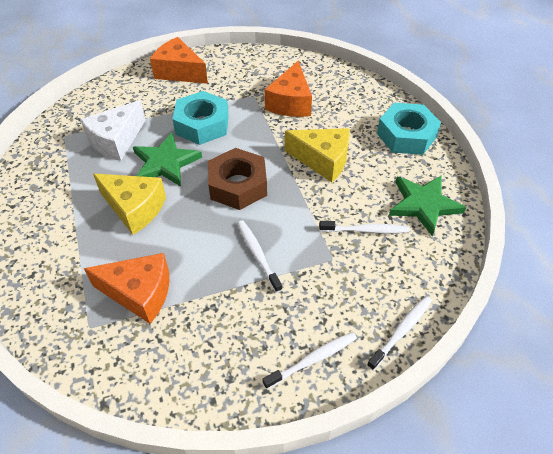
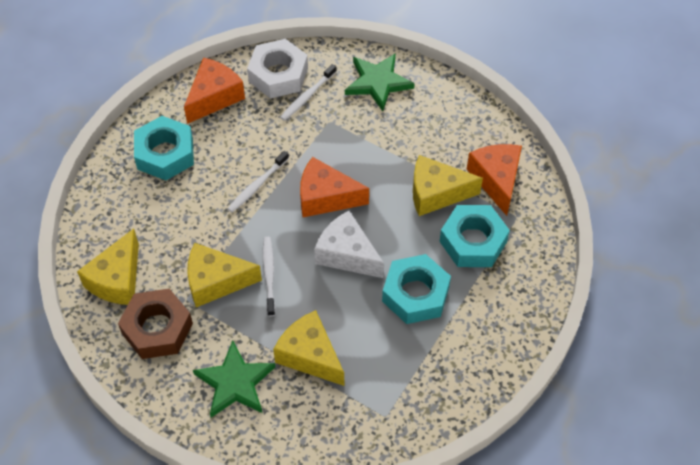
turquoise nut: [173,91,229,145] [377,103,441,155] = 2 -> [134,116,194,180] [382,254,451,324] [439,205,510,267] = 3
white nut: none = 0 -> [247,39,308,99] = 1
white toothbrush: [237,220,282,293] [263,332,357,389] [319,221,410,233] [367,296,432,370] = 4 -> [227,151,289,212] [263,237,275,316] [280,64,337,121] = 3
yellow cheese: [93,174,166,235] [284,128,350,182] = 2 -> [77,229,139,305] [187,243,262,307] [273,310,344,386] [413,155,483,216] = 4

